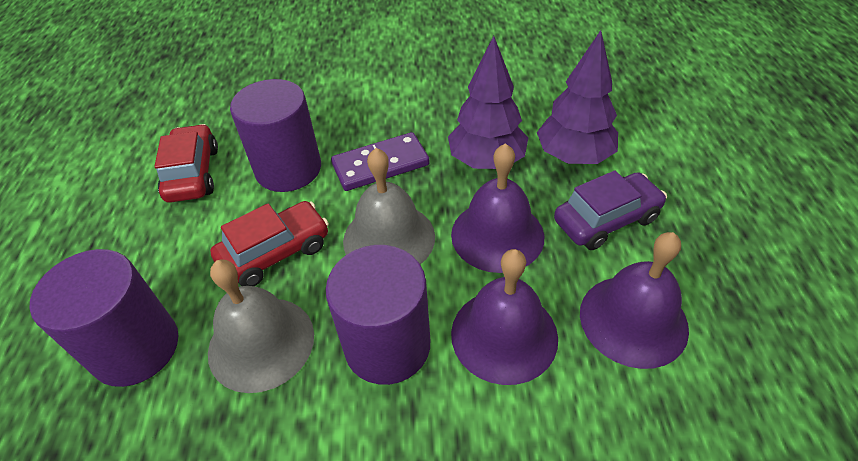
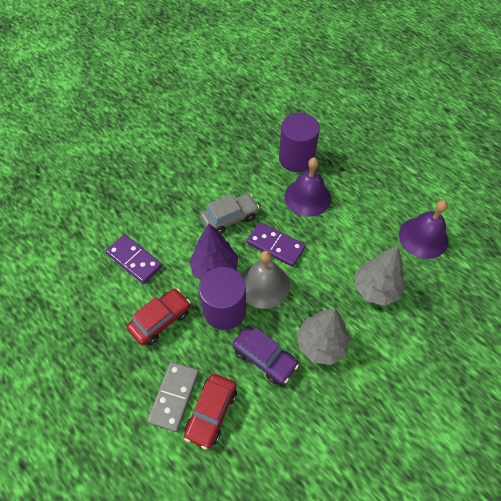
grey bell: [208,260,314,393] [343,148,435,265] = 2 -> [241,251,290,309] = 1
grey car: none = 0 -> [200,193,259,234] = 1
grey domino: none = 0 -> [147,362,199,432] = 1
grey tree: none = 0 -> [297,308,351,365] [355,246,405,306] = 2
purple bell: [451,143,544,273] [451,249,558,385] [580,232,689,369] = 3 -> [285,157,331,217] [399,200,448,259] = 2
purple cylinder: [29,249,178,387] [230,79,321,192] [325,245,430,385] = 3 -> [199,267,246,330] [279,113,320,172] = 2
purple domino: [331,132,430,191] = 1 -> [106,234,162,284] [247,222,305,267] = 2
purple tree: [448,36,528,169] [537,30,618,164] = 2 -> [189,223,238,280] = 1

